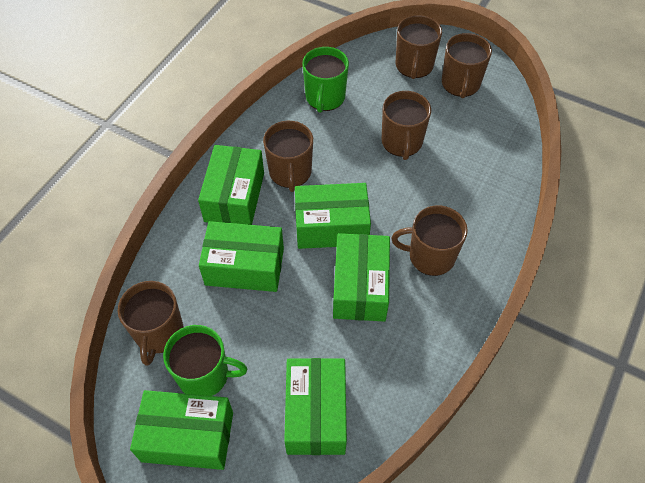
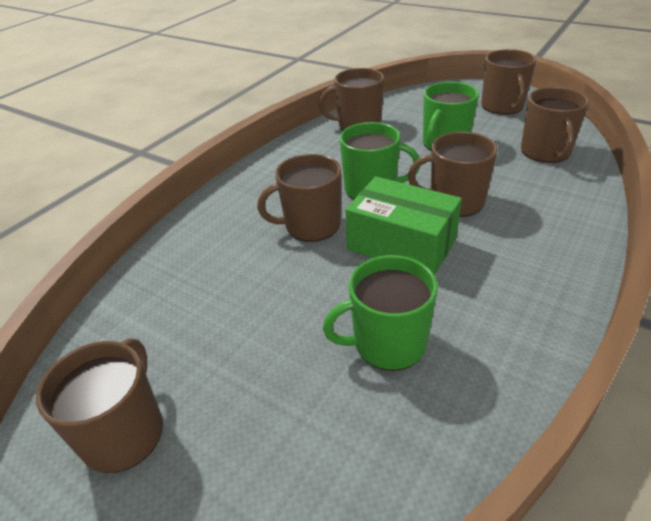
green box: [130,390,233,470] [198,145,264,225] [199,221,284,292] [284,358,347,455] [295,183,371,249] [333,233,390,322] = 6 -> [346,176,462,275] = 1
green mug: [163,325,247,396] [302,47,349,113] = 2 -> [323,255,438,371] [340,122,420,200] [423,82,479,151] = 3

